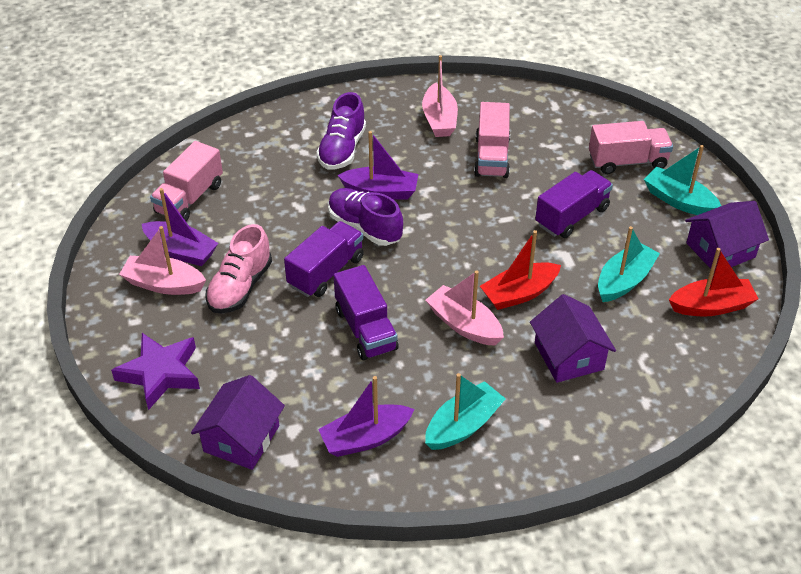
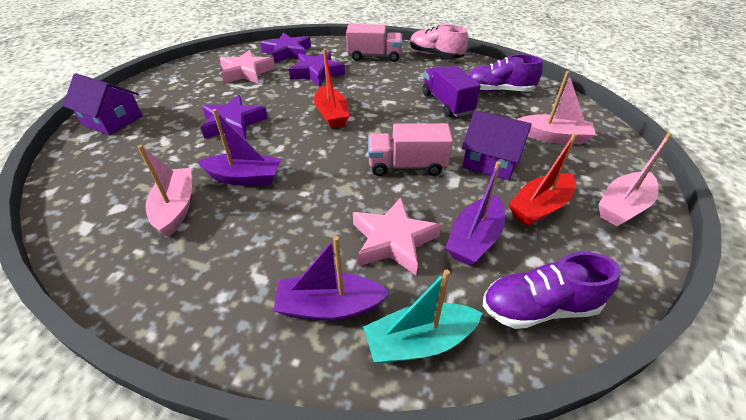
pink star: none = 0 -> [219,50,275,84] [353,197,441,275] = 2
pink truck: [150,141,223,221] [474,102,510,178] [589,121,673,174] = 3 -> [346,24,402,62] [368,123,453,176] = 2
purple house: [191,375,285,470] [530,294,616,383] [685,201,769,272] = 3 -> [63,73,143,135] [462,110,532,180] = 2
purple star: [111,333,200,410] = 1 -> [200,95,268,140] [260,32,311,63] [289,51,345,87] = 3
purple truck: [284,221,364,297] [334,265,399,360] [535,170,613,238] = 3 -> [422,65,481,117] = 1
turquoise boat: [425,373,506,450] [598,226,660,302] [644,145,721,215] = 3 -> [363,270,482,363] = 1

